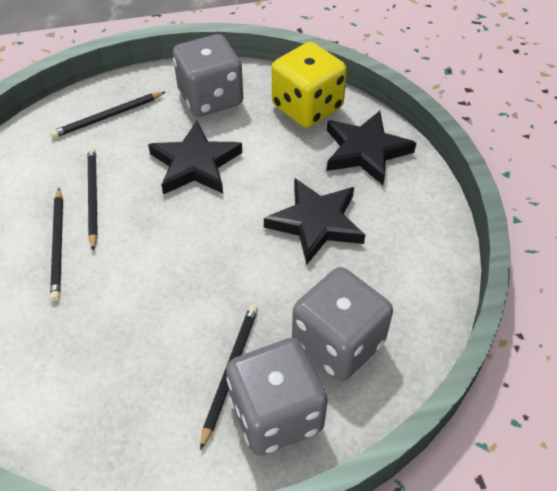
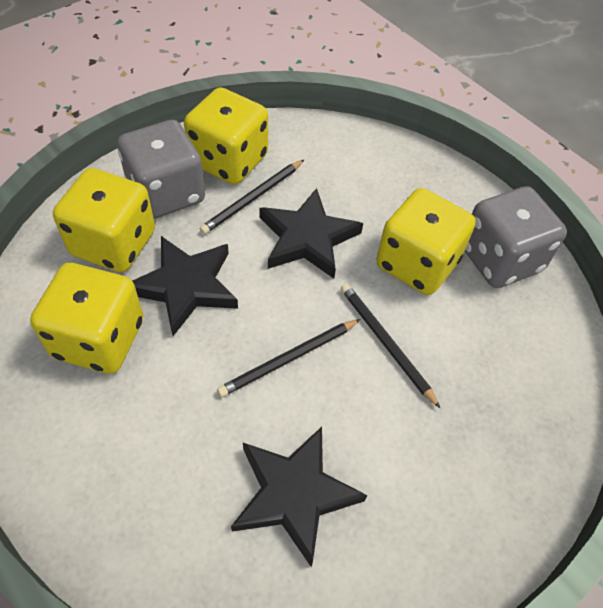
black pencil: [50,92,165,138] [50,188,63,301] [88,147,98,251] [200,305,258,450] = 4 -> [200,160,304,234] [217,319,361,397] [341,284,440,408] = 3
grey dice: [173,34,243,117] [226,338,328,456] [292,267,393,382] = 3 -> [117,120,205,219] [465,186,567,288] = 2
yellow dice: [272,42,347,128] = 1 -> [30,263,143,374] [53,168,155,272] [184,87,268,185] [376,188,476,295] = 4

